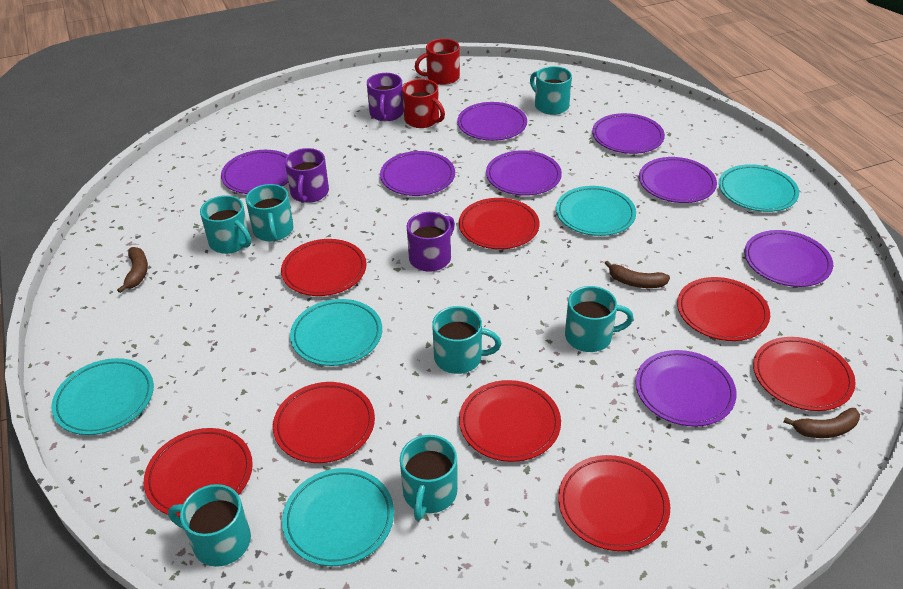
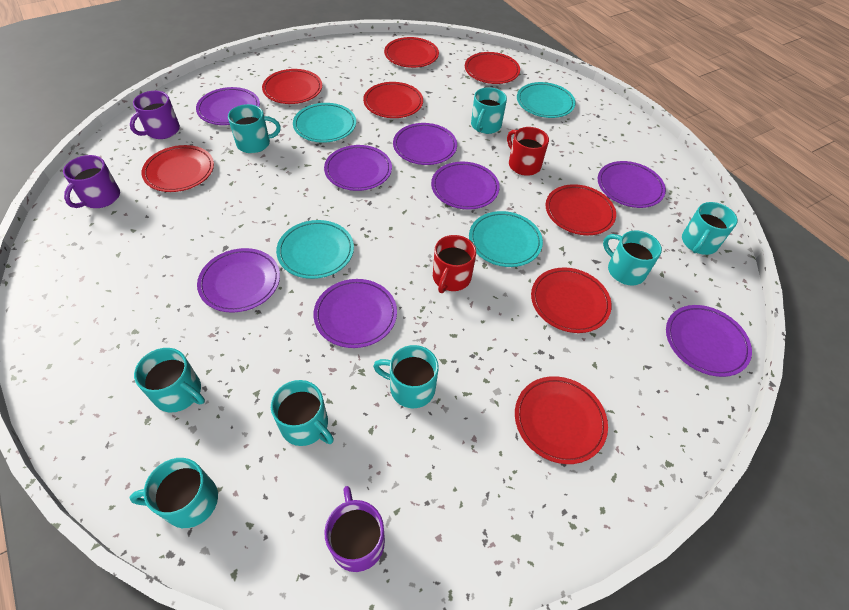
brown banana: [117,247,148,293] [605,261,670,288] [784,408,860,438] = 3 -> none = 0
turquoise mug: [168,484,251,567] [200,195,251,254] [246,184,293,242] [400,435,458,521] [432,306,501,374] [530,66,572,115] [565,286,634,352] = 7 -> [130,458,218,528] [134,348,205,413] [228,104,281,153] [271,380,334,446] [373,345,439,408] [471,87,507,134] [603,230,662,285] [682,202,738,255] = 8
turquoise plate: [51,358,154,435] [282,468,394,566] [290,299,382,366] [556,186,636,236] [719,164,799,212] = 5 -> [276,220,354,279] [293,103,356,143] [469,211,543,267] [517,82,576,118] = 4

